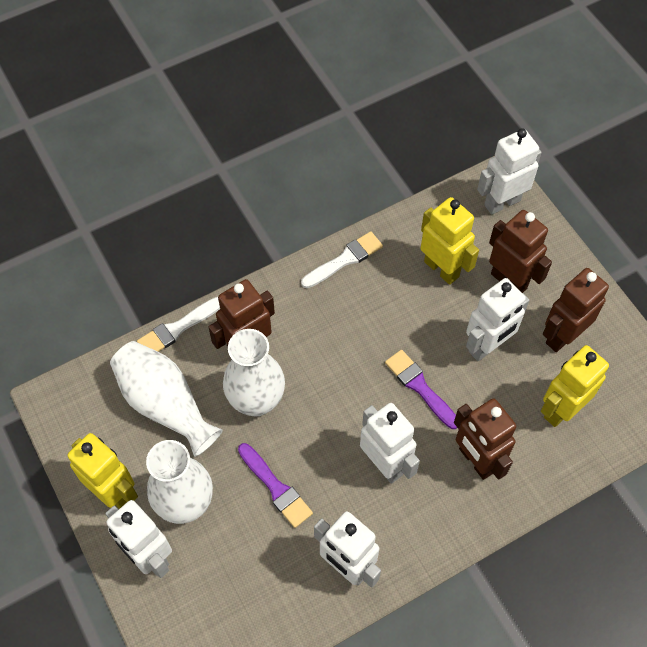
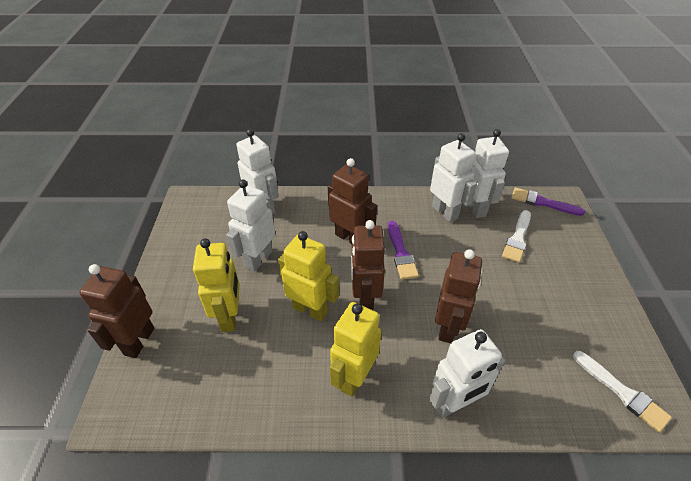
white vase: [110,341,223,457] [146,440,213,524] [223,329,285,417] = 3 -> none = 0

